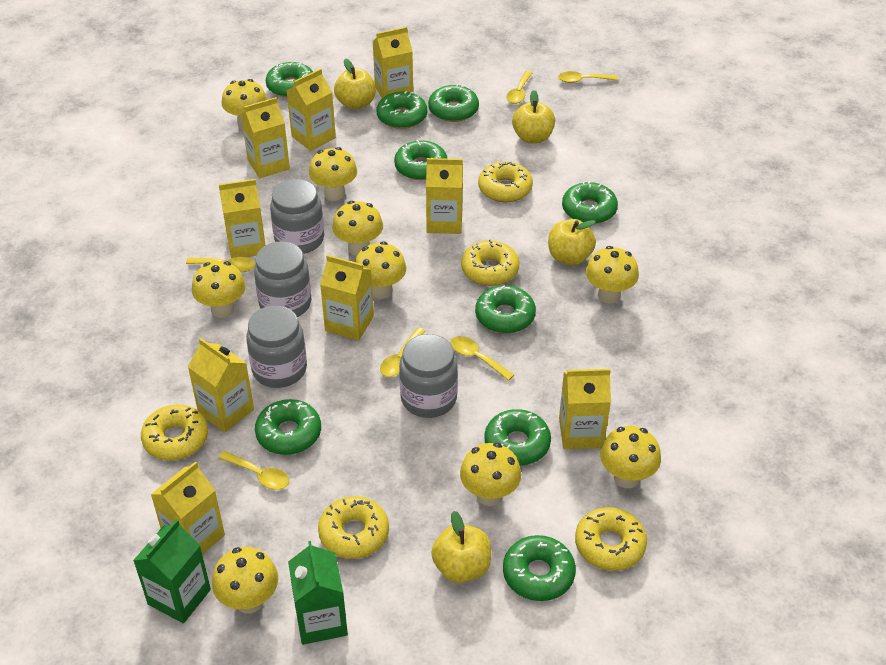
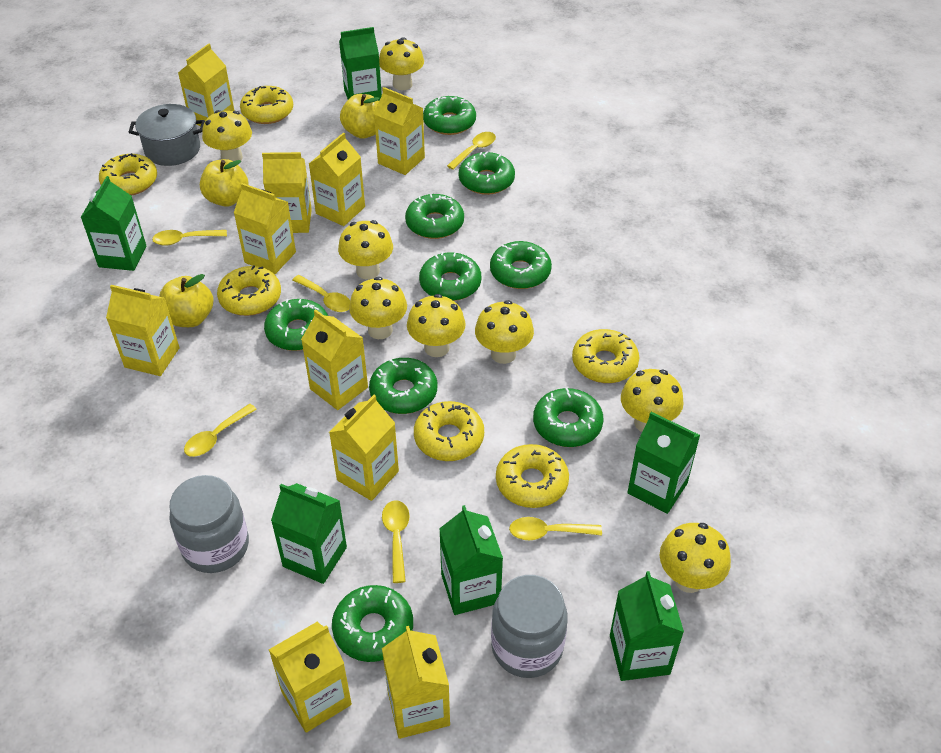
green carton: [133,519,211,624] [288,541,348,645] = 2 -> [81,176,146,271] [271,483,347,584] [339,27,382,101] [439,505,503,615] [610,571,684,681] [627,412,700,514] = 6
grey jar: [246,305,307,388] [254,241,312,317] [270,179,324,254] [399,334,458,418] = 4 -> [169,475,249,573] [491,575,568,678] = 2
grey pot: none = 0 -> [129,104,205,166] = 1
yellow apple: [334,59,376,110] [431,511,491,583] [512,90,555,144] [548,219,596,265] = 4 -> [159,274,214,327] [200,159,249,207] [340,94,379,139] = 3
yellow carton: [150,461,225,555] [188,338,254,432] [219,179,265,258] [241,97,290,178] [286,68,336,151] [320,255,374,341] [373,27,413,98] [426,158,463,234] [559,369,611,449] = 9 -> [106,285,180,376] [178,44,234,126] [234,183,296,274] [262,152,312,233] [269,622,352,733] [301,309,368,410] [309,132,365,226] [329,395,399,501] [374,87,425,175] [382,626,450,739] = 10
yellow donut: [141,404,208,460] [318,496,389,559] [461,239,519,286] [478,161,533,202] [575,507,647,571] = 5 -> [99,153,157,196] [217,265,281,316] [240,86,293,124] [414,401,484,461] [496,444,569,508] [572,329,639,383] = 6
yellow mushroom: [192,261,246,318] [212,547,278,614] [222,79,267,129] [309,147,357,201] [332,201,383,256] [355,241,406,299] [460,443,521,506] [586,246,639,303] [600,426,661,488] = 9 -> [202,110,252,161] [338,220,393,279] [349,277,407,339] [379,37,424,90] [407,294,466,357] [475,300,534,364] [621,369,684,432] [660,523,731,593] = 8

